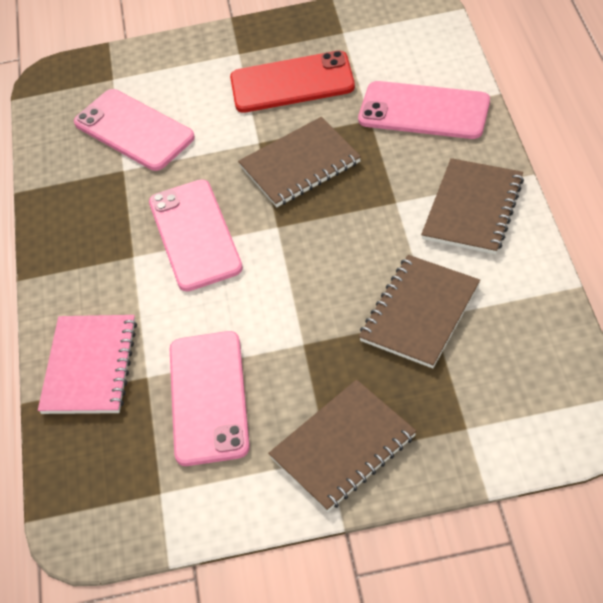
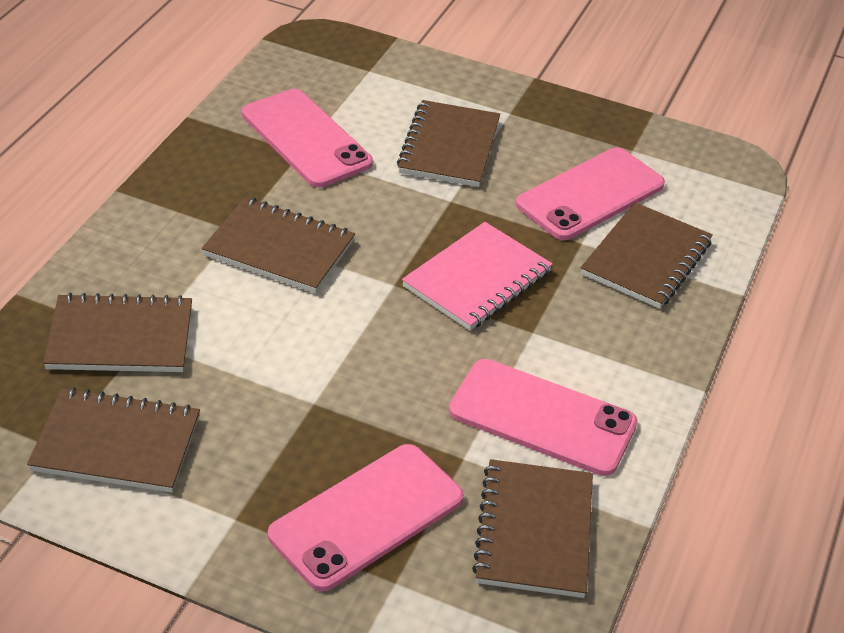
brown notebook: [238,117,361,207] [268,379,416,512] [359,255,480,368] [421,158,524,254] = 4 -> [27,387,200,493] [43,293,192,372] [202,197,355,293] [397,100,500,187] [472,459,593,598] [581,202,713,309] = 6
red phone: [230,50,355,113] = 1 -> none = 0

